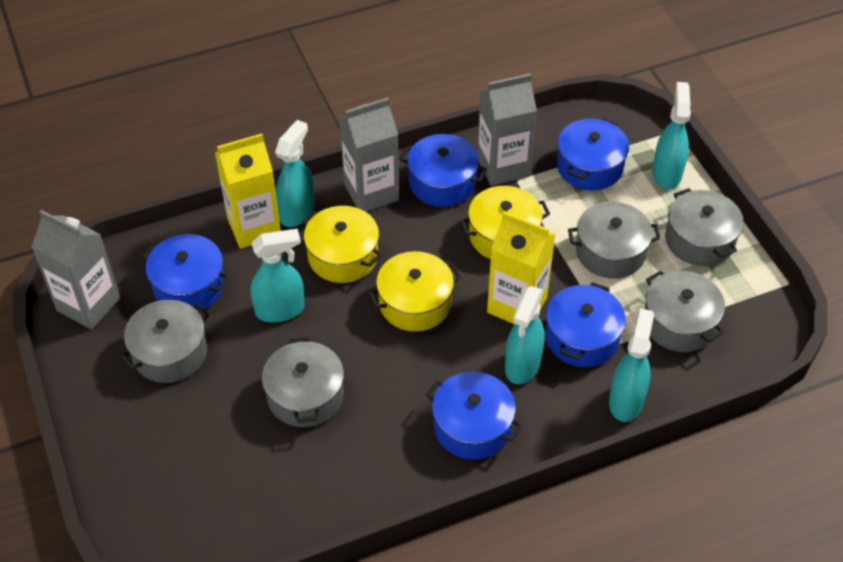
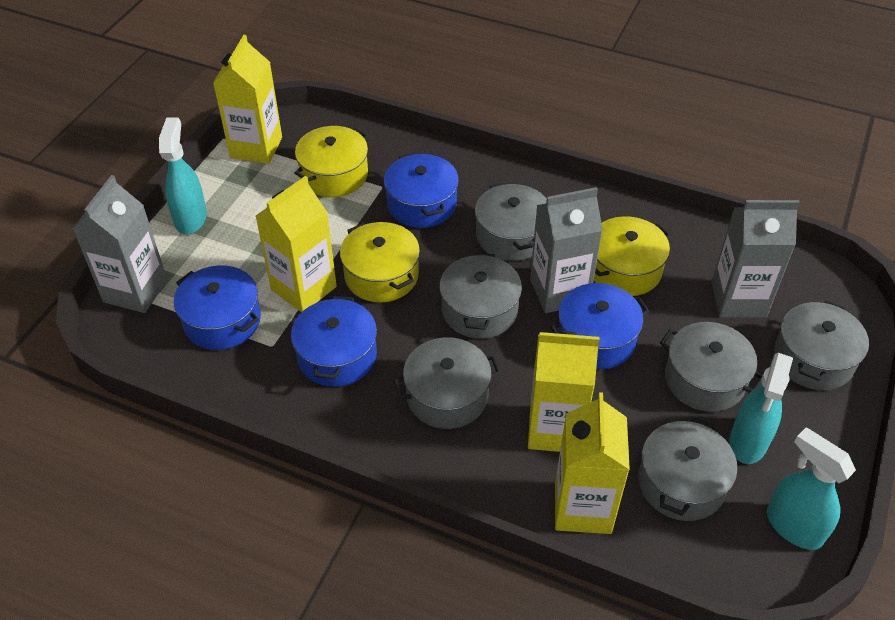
blue pot: [141,234,229,311] [399,134,487,207] [426,372,522,460] [546,282,626,367] [557,118,629,190] = 5 -> [174,265,261,350] [291,296,377,387] [384,153,459,228] [550,283,649,369] = 4
grey pot: [120,300,210,383] [262,337,344,427] [568,202,661,279] [645,271,725,352] [665,188,744,266] = 5 -> [393,338,501,429] [439,253,522,339] [475,182,547,261] [638,417,737,521] [660,322,762,412] [774,301,869,390] = 6
turquoise spray bottle: [251,229,305,323] [275,120,315,227] [505,286,545,384] [609,308,654,422] [652,82,691,189] = 5 -> [159,117,207,234] [729,353,793,464] [767,428,856,550] = 3
yellow carton: [215,134,281,249] [487,211,556,324] = 2 -> [213,35,282,164] [256,176,337,312] [528,331,600,452] [555,392,630,534] = 4

